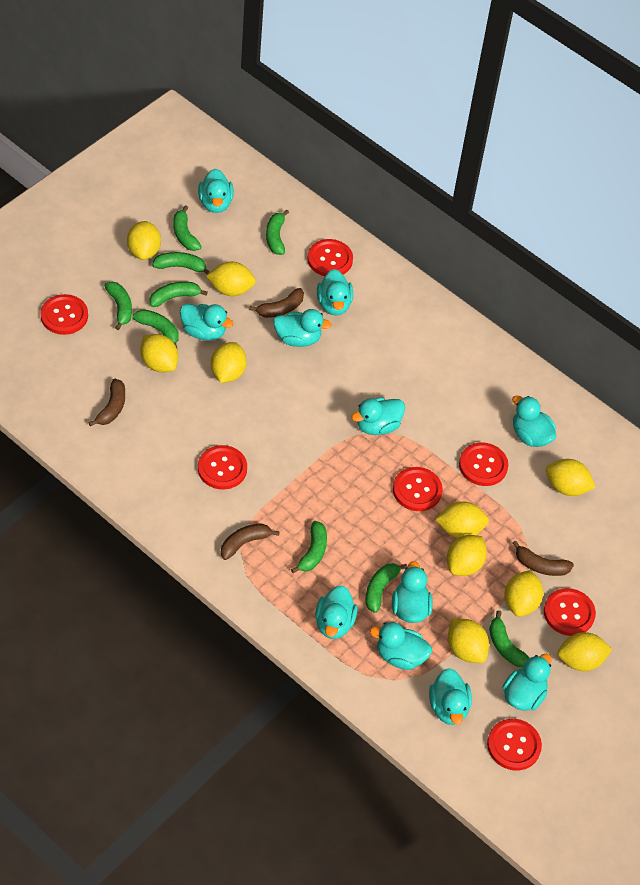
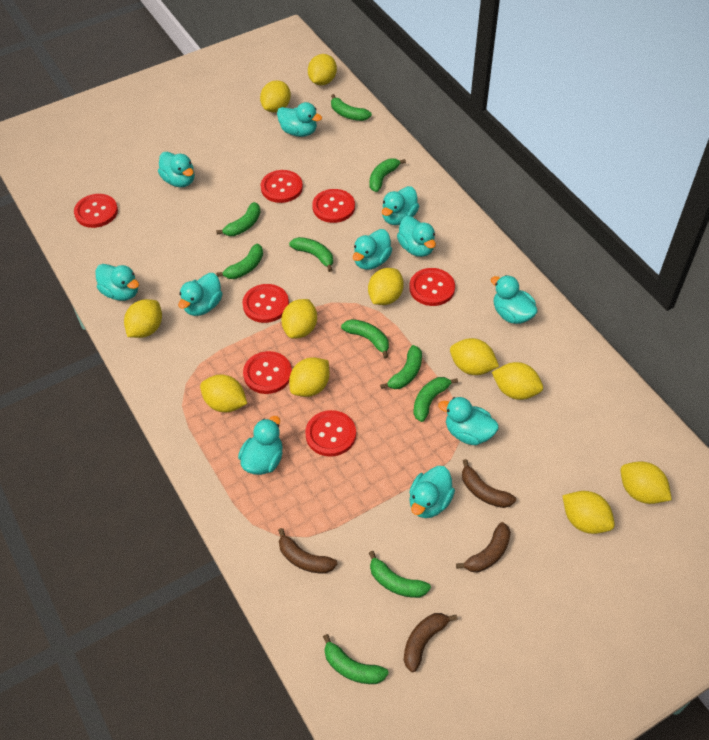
green banana: [104,281,132,330] [132,309,179,348] [149,282,208,307] [152,252,210,274] [173,205,202,251] [266,210,289,255] [291,521,327,573] [365,563,408,613] [489,610,529,668] = 9 -> [216,202,260,236] [216,243,263,279] [289,237,333,272] [323,634,389,684] [331,94,372,121] [341,319,389,358] [369,159,406,192] [369,551,431,598] [380,345,422,389] [413,377,458,422] = 10
yellow lemon: [127,221,161,260] [140,334,178,372] [206,261,256,296] [211,342,247,383] [435,502,489,538] [447,535,487,576] [448,618,489,663] [505,570,543,617] [546,459,596,496] [558,632,612,671] = 10 -> [124,299,162,338] [200,375,247,412] [260,80,291,113] [281,299,317,339] [289,357,330,397] [308,54,337,85] [368,268,404,305] [450,338,499,375] [492,362,543,400] [562,491,615,534] [621,461,672,504] = 11

